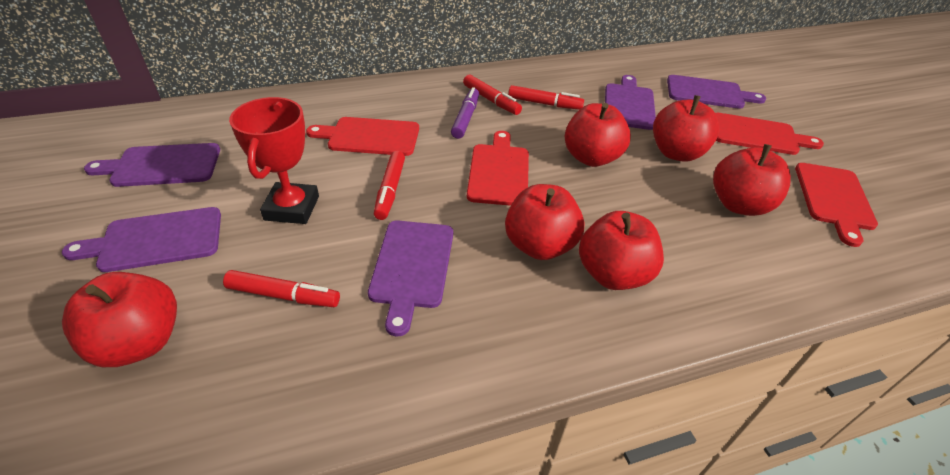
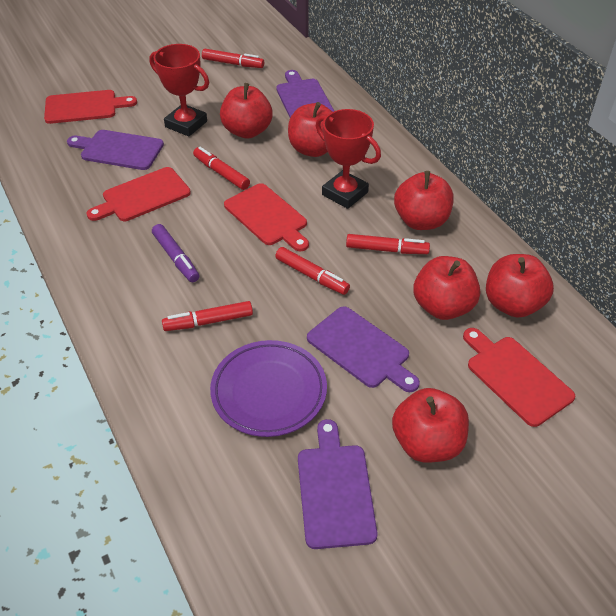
purple cutting board: [62,207,221,272] [84,143,220,187] [368,221,453,336] [605,75,656,130] [667,75,766,109] = 5 -> [67,130,164,170] [276,70,334,118] [298,419,377,549] [307,306,420,392] = 4
purple plate: none = 0 -> [210,340,327,437] = 1
red marker: [223,270,340,307] [374,151,405,220] [463,75,522,115] [508,85,584,110] = 4 -> [162,301,253,331] [193,147,250,190] [202,49,264,68] [275,247,350,295] [346,234,430,254] = 5
red trophy: [229,97,319,224] = 1 -> [150,44,209,137] [316,109,381,209] = 2

